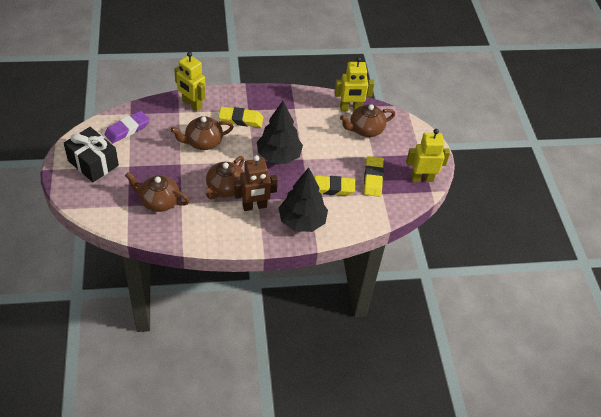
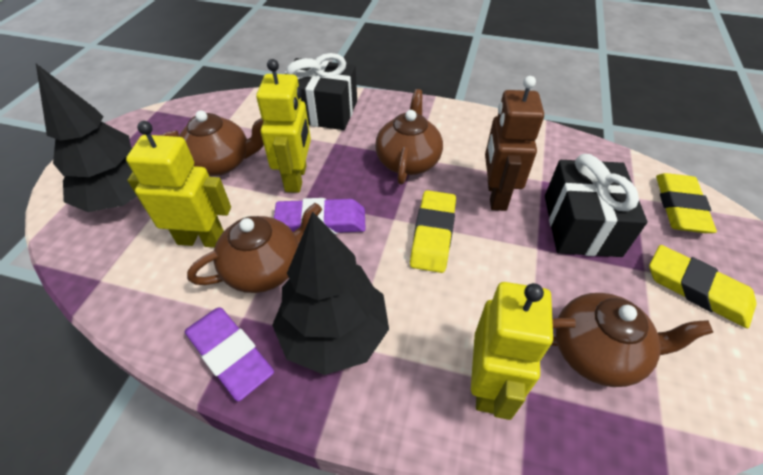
black gift: [64,127,119,182] = 1 -> [285,53,357,130] [545,154,648,257] = 2
purple eraser: [104,111,150,143] = 1 -> [185,308,274,401] [274,198,366,234] = 2

